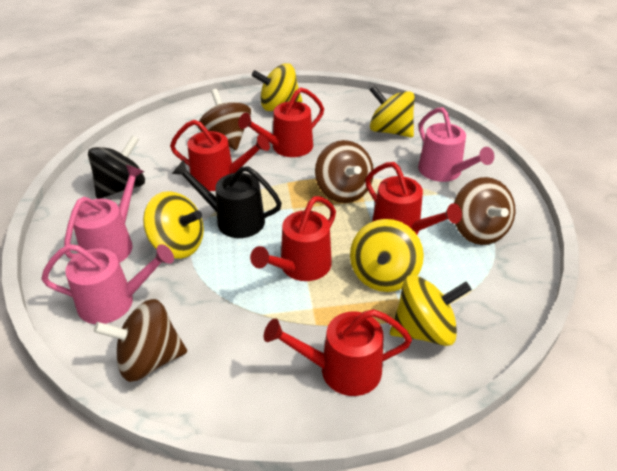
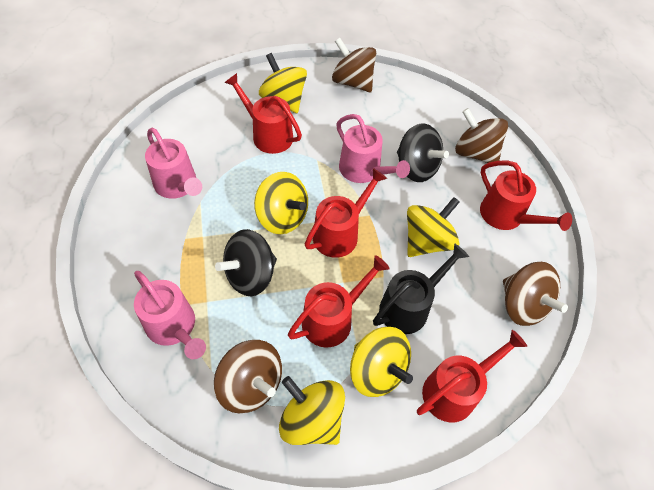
black spinning top: [88,135,145,199] = 1 -> [215,229,277,296] [397,123,449,182] = 2

